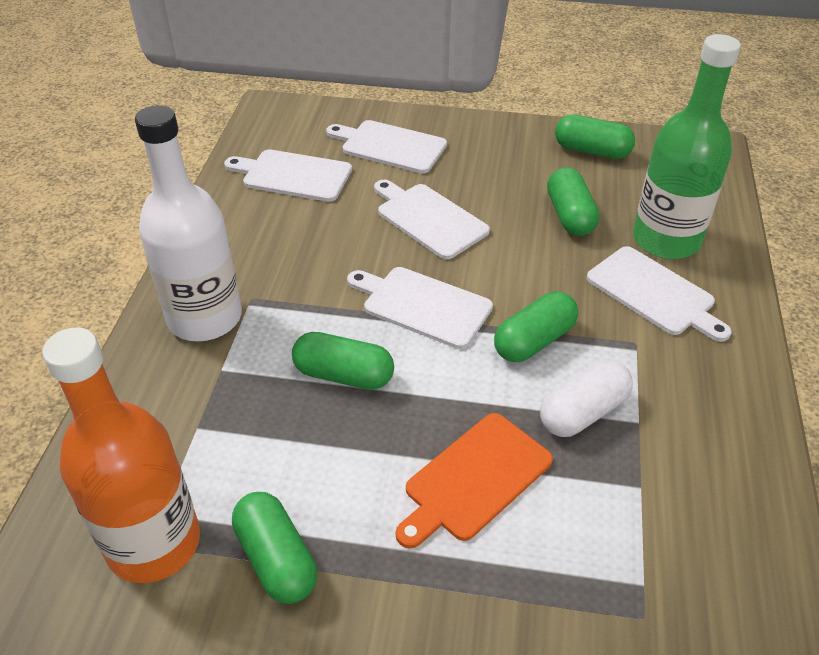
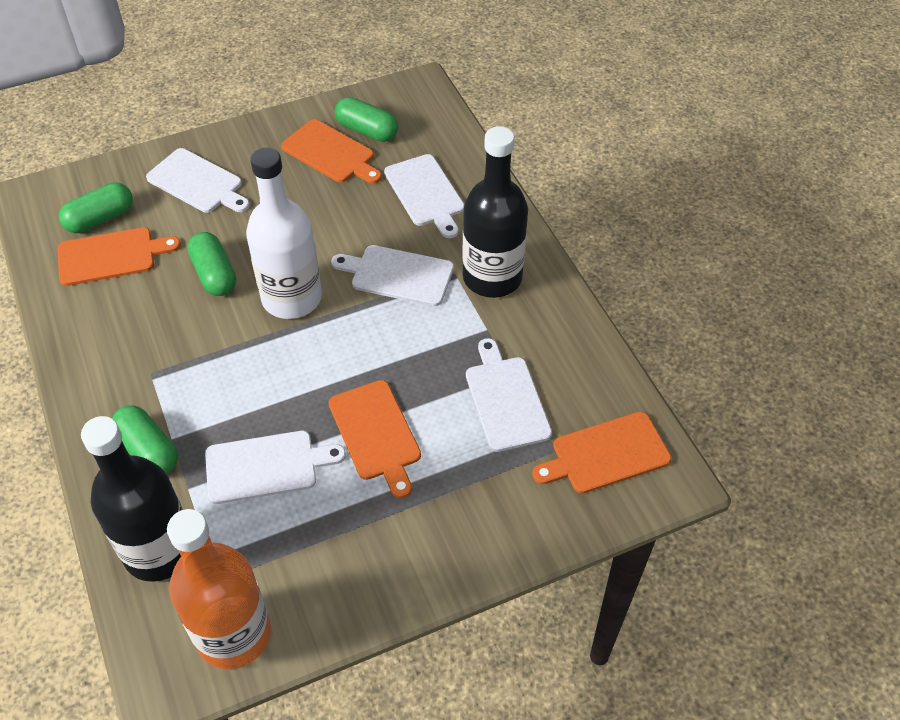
black bottle: none = 0 -> [81,416,183,582] [462,126,528,298] = 2
green bottle: [633,34,741,259] = 1 -> none = 0
green capsule: [232,492,317,604] [292,332,394,390] [494,291,578,362] [547,167,599,236] [555,114,635,159] = 5 -> [59,182,133,233] [112,405,178,474] [188,232,236,296] [335,97,398,142] = 4
orange cutting board: [396,413,553,549] = 1 -> [58,227,181,286] [281,119,382,184] [329,380,421,498] [532,411,671,494] = 4
white capsule: [540,360,633,437] = 1 -> none = 0

